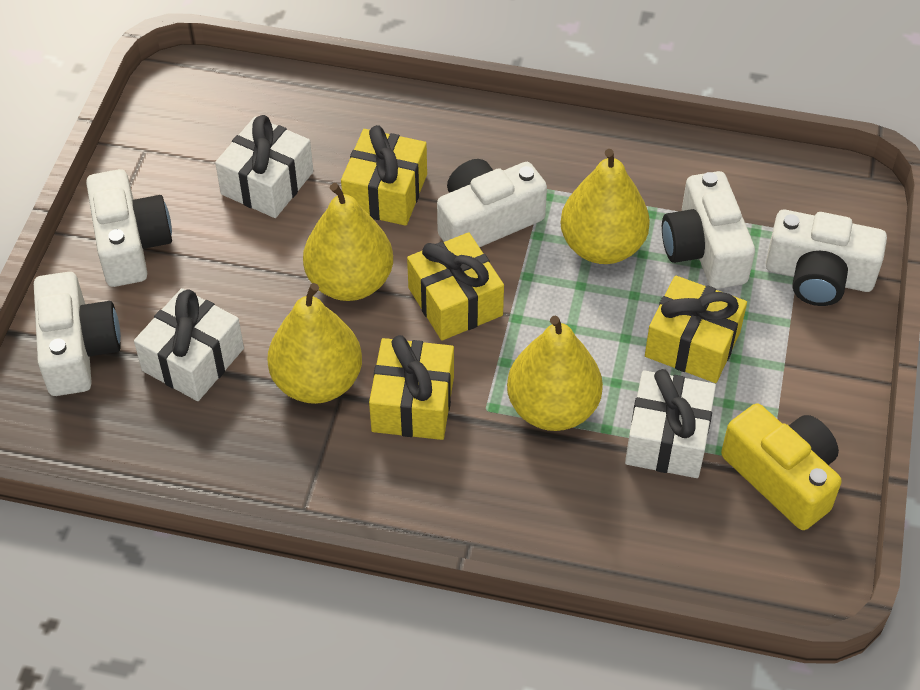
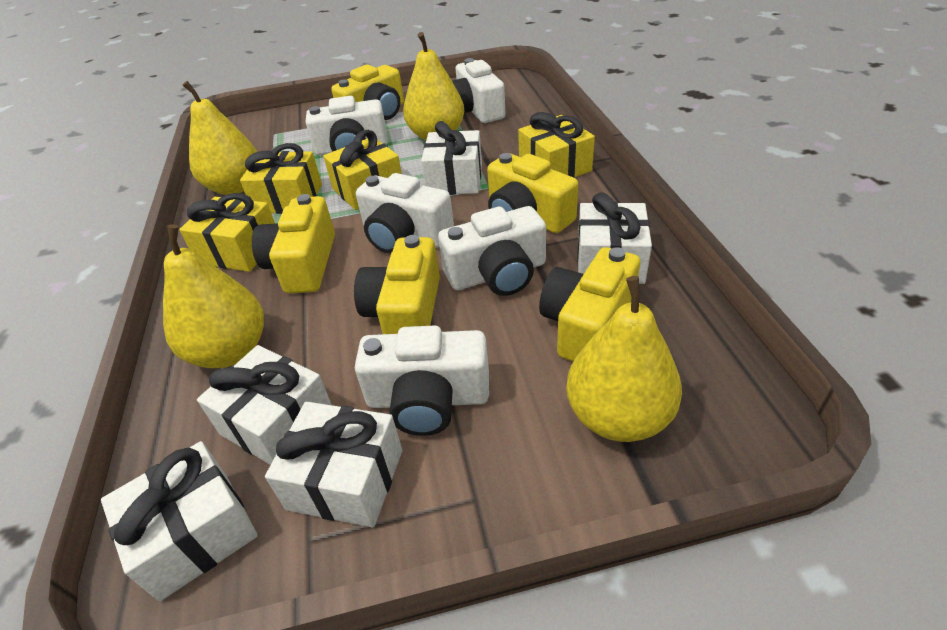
white gift: [134,288,244,401] [215,115,313,218] [625,369,716,478] = 3 -> [101,441,258,601] [197,345,332,465] [265,402,402,528] [421,121,482,195] [577,192,652,284] = 5
yellow camera: [721,404,841,530] = 1 -> [252,194,335,293] [331,65,404,120] [354,235,440,334] [487,153,578,233] [539,247,640,361] = 5

